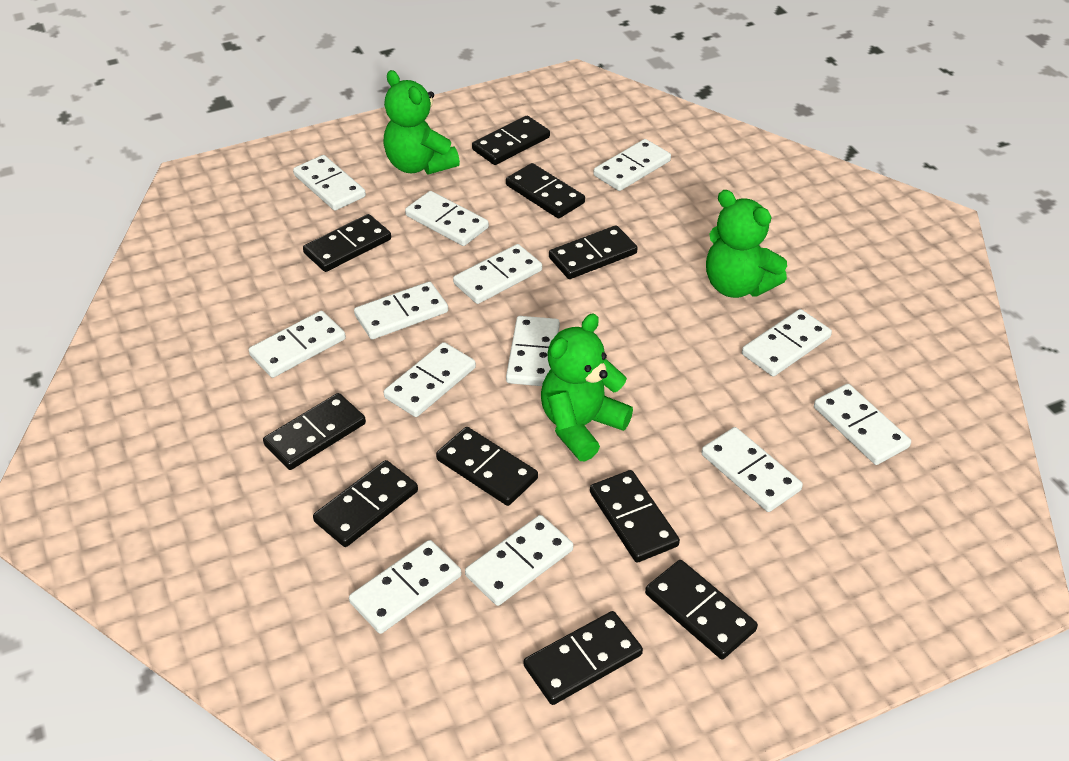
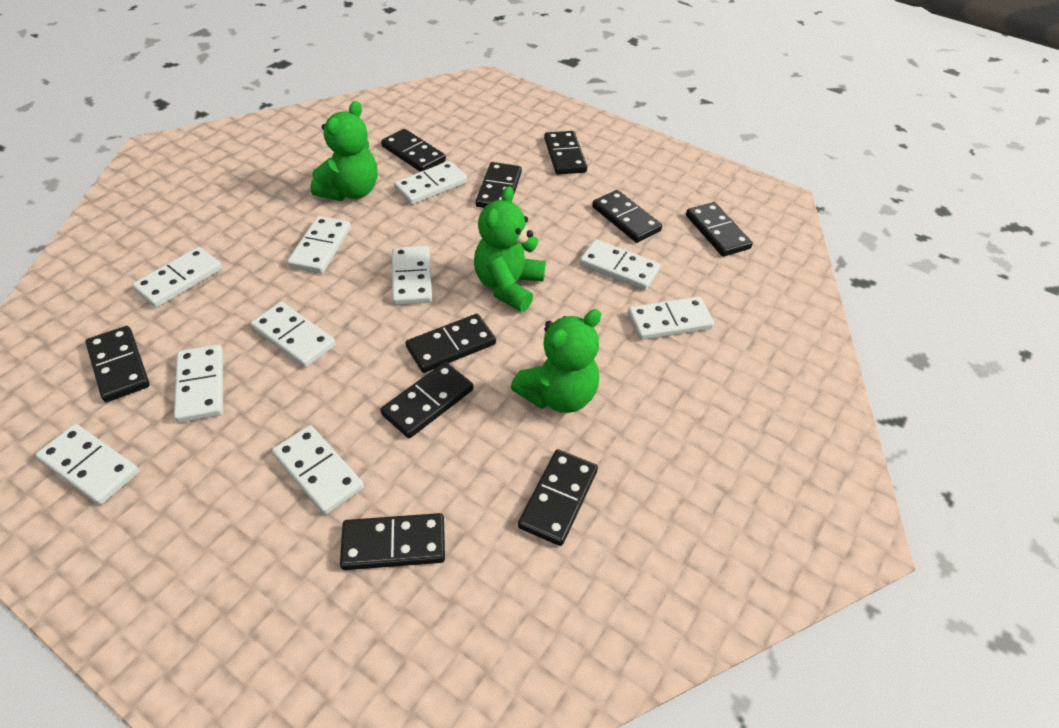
white domino: [249,311,346,378] [293,155,366,211] [349,540,462,634] [354,282,448,339] [384,342,476,417] [405,191,489,246] [453,244,542,304] [465,515,573,606] [506,316,560,386] [593,139,671,191] [702,427,803,512] [742,309,832,376] [814,384,911,465] = 13 -> [36,424,139,505] [132,247,222,308] [174,345,223,423] [251,302,336,367] [272,425,364,515] [287,216,351,274] [392,246,432,305] [394,161,467,205] [579,239,660,290] [628,297,714,340] = 10

